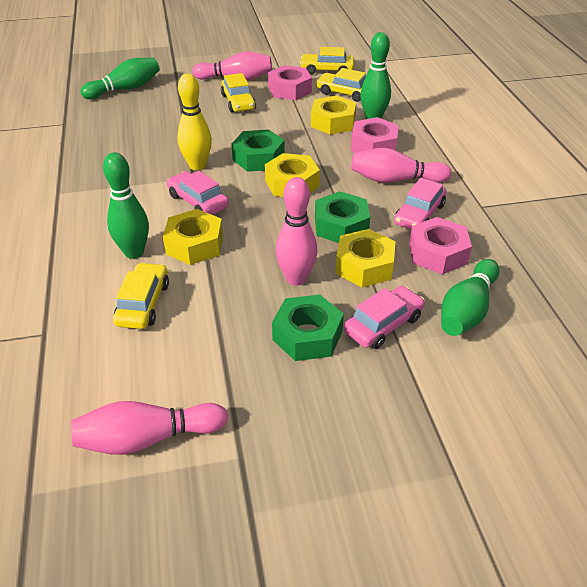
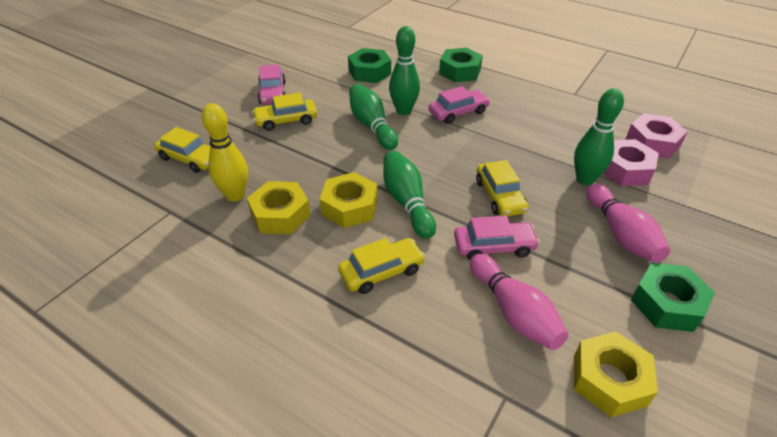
pink bowling pin: [71,401,228,455] [192,51,272,80] [276,177,318,286] [351,148,451,183] = 4 -> [470,254,568,350] [586,184,670,263] = 2
pink nut: [268,65,312,100] [351,117,399,153] [409,217,472,274] = 3 -> [603,139,659,186] [626,113,687,159] = 2
yellow nut: [163,209,223,265] [265,153,320,197] [311,95,356,135] [335,229,395,287] = 4 -> [247,181,311,234] [320,172,378,228] [574,332,658,417] = 3

